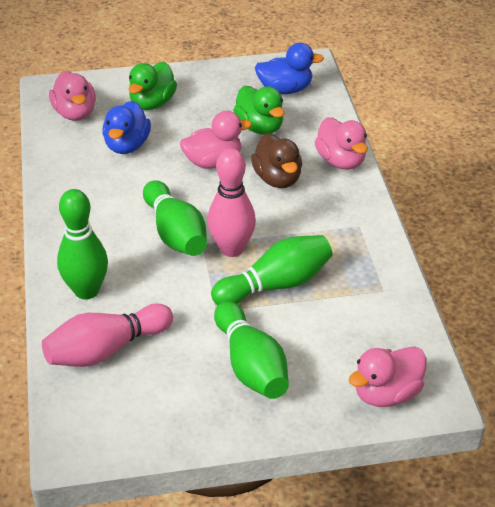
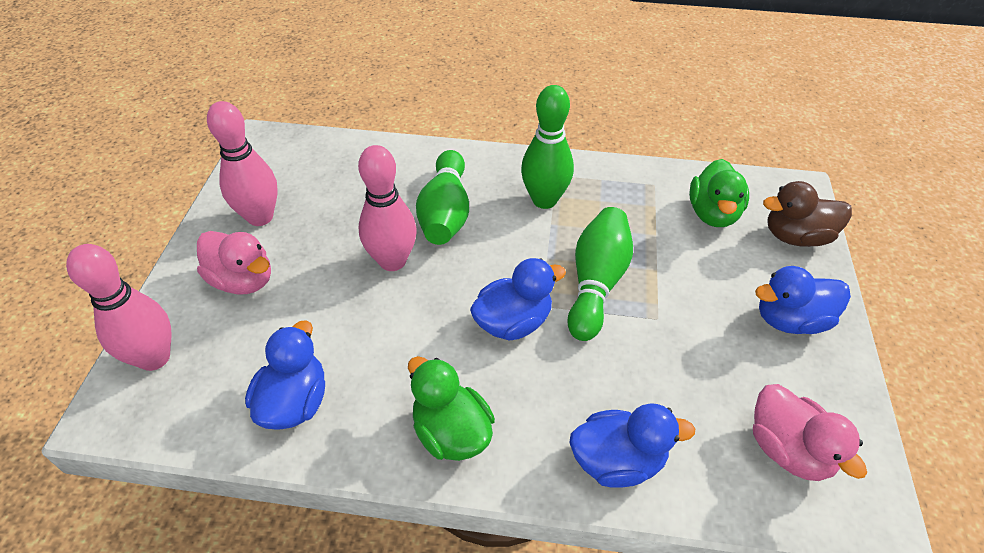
blue duck: [102,101,151,154] [255,43,324,94] = 2 -> [245,321,325,430] [470,258,566,341] [569,403,695,488] [755,266,851,334] = 4
green bowling pin: [57,189,108,300] [143,180,207,256] [211,235,333,305] [214,301,289,399] = 4 -> [416,150,469,245] [521,85,574,209] [567,207,633,341] = 3
pink bowling pin: [42,303,173,367] [207,148,256,257] = 2 -> [66,244,171,371] [207,101,278,226] [358,145,417,271] = 3
pink duck: [49,71,96,121] [180,111,252,169] [315,117,368,170] [349,346,427,407] = 4 -> [197,231,271,294] [753,384,867,481] = 2

